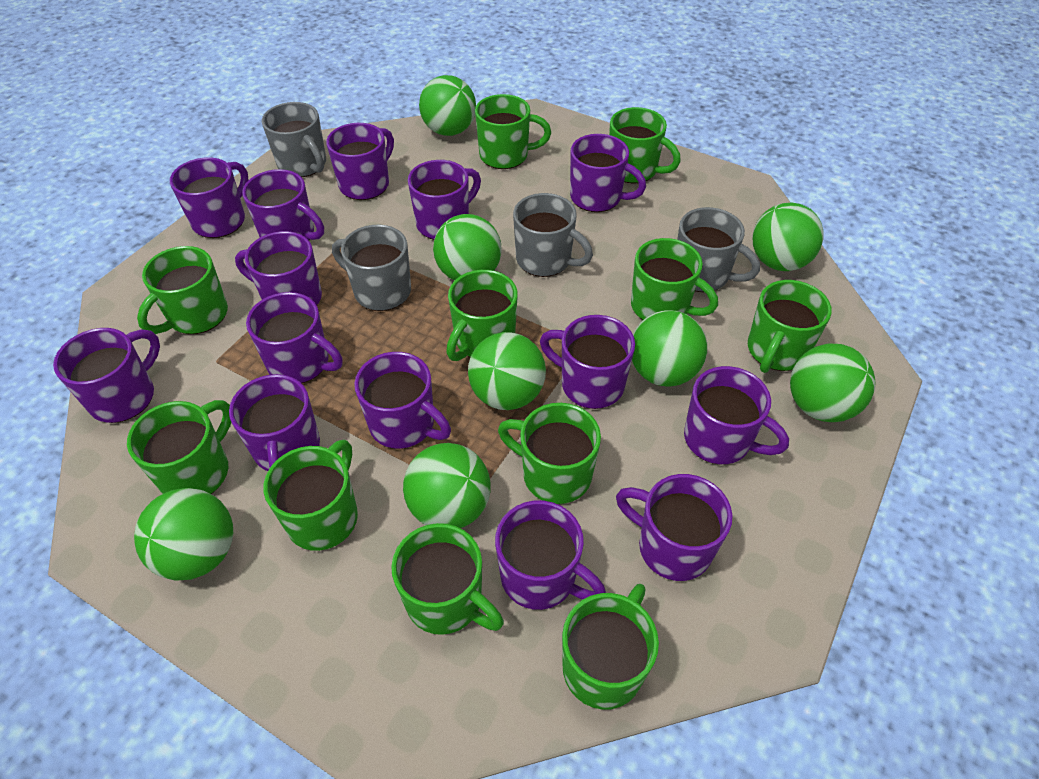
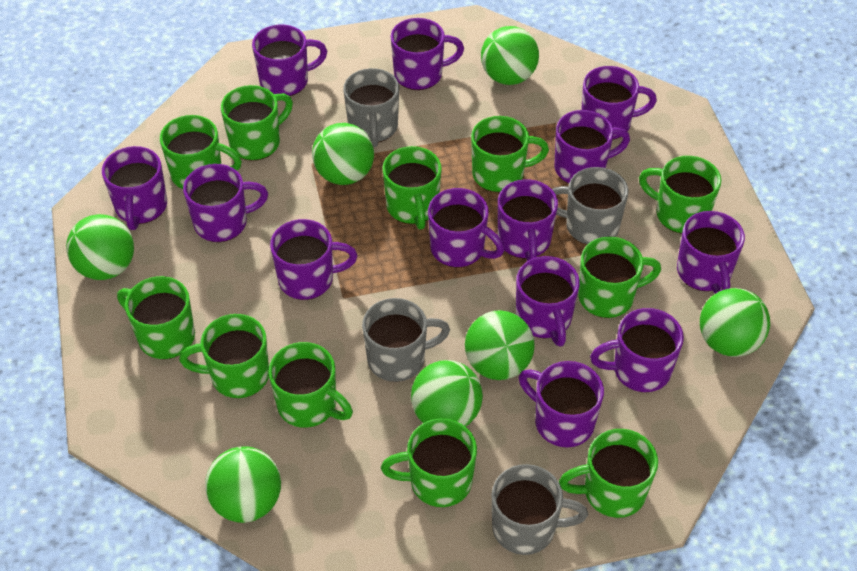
green ball: [134,488,233,581] [403,443,491,528] [419,75,476,136] [433,214,502,281] [468,332,546,410] [632,310,707,387] [753,203,824,271] [790,343,875,422] = 8 -> [66,214,134,280] [205,446,281,523] [312,123,374,185] [411,360,483,427] [465,310,535,380] [481,26,539,85] [700,288,770,357] = 7
purple mug: [53,328,160,423] [170,157,248,238] [229,374,320,471] [235,231,322,305] [242,169,324,240] [246,292,343,383] [326,123,394,200] [354,352,451,449] [408,160,481,240] [495,500,606,610] [540,315,635,409] [570,134,646,212] [616,474,732,581] [684,366,789,465] = 14 -> [102,146,167,230] [183,164,268,242] [252,25,327,96] [270,219,358,300] [391,18,464,90] [428,188,504,268] [498,179,558,261] [516,256,580,347] [519,361,604,447] [554,110,630,183] [581,66,657,140] [590,308,684,392] [677,211,745,294] = 13

